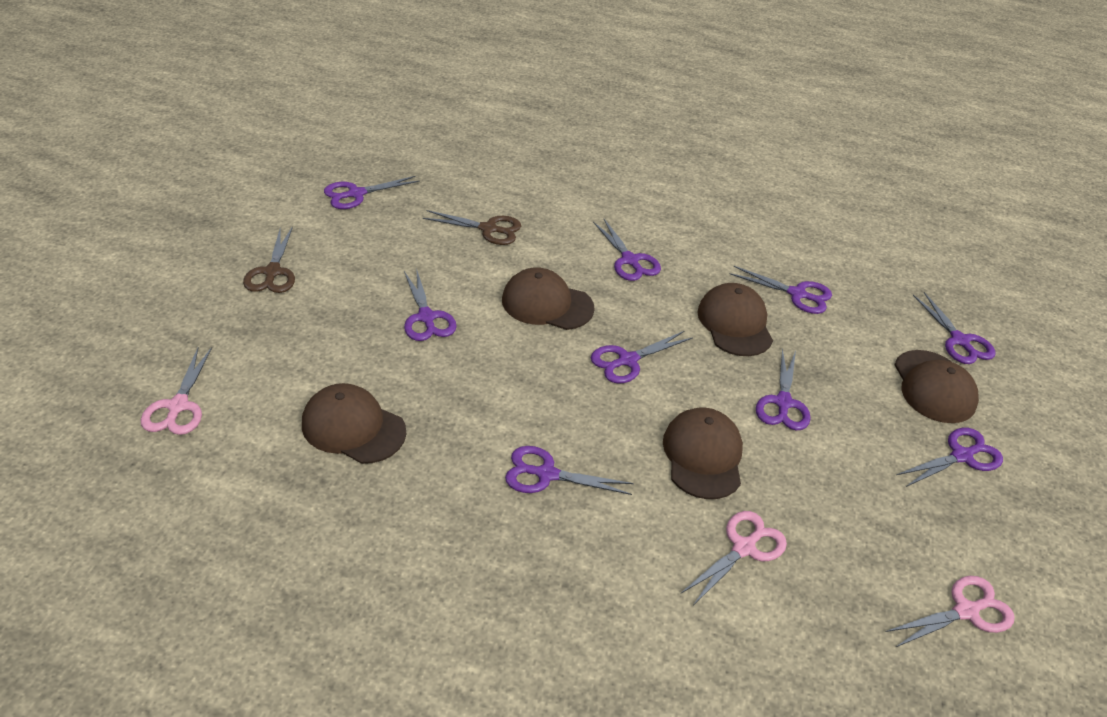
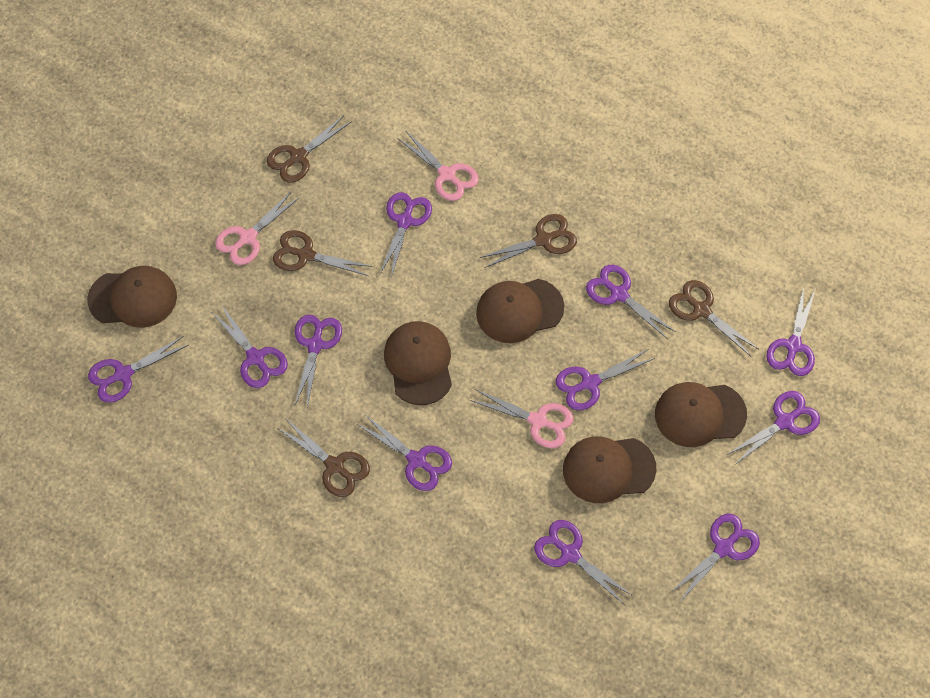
brown scissors: [243,226,295,293] [423,210,521,245] = 2 -> [267,116,352,182] [273,230,372,276] [278,418,370,497] [480,214,577,268] [669,280,758,357] = 5
purple scissors: [324,176,420,209] [404,268,457,341] [505,446,634,495] [591,331,693,384] [593,219,661,281] [730,266,832,314] [756,348,811,430] [896,428,1003,487] [913,292,996,364] = 9 -> [88,336,189,403] [213,306,288,388] [295,314,342,407] [357,414,452,491] [380,192,432,278] [534,520,633,605] [555,349,655,411] [586,265,676,339] [670,514,760,603] [727,391,820,464] [766,286,816,376] = 11

